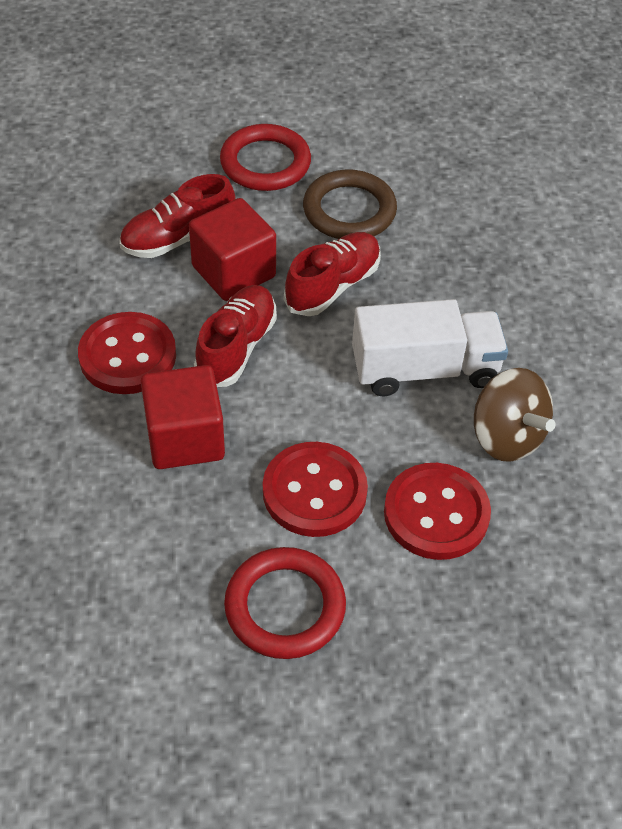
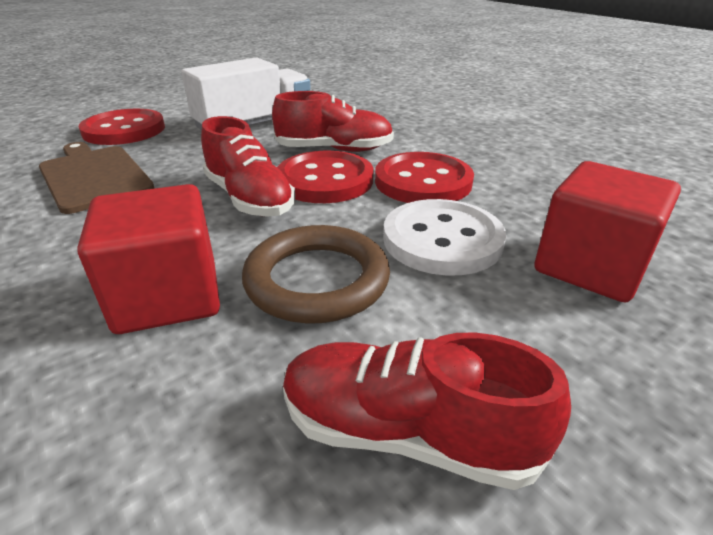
brown cutting board: none = 0 -> [39,142,154,214] = 1
brown spinning top: [474,368,556,462] = 1 -> none = 0
red ring: [220,124,311,191] [224,547,346,659] = 2 -> none = 0
white button: none = 0 -> [383,199,506,276] = 1

